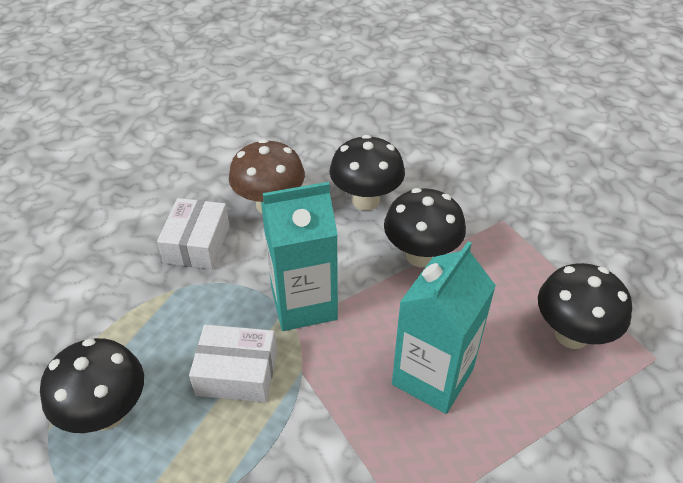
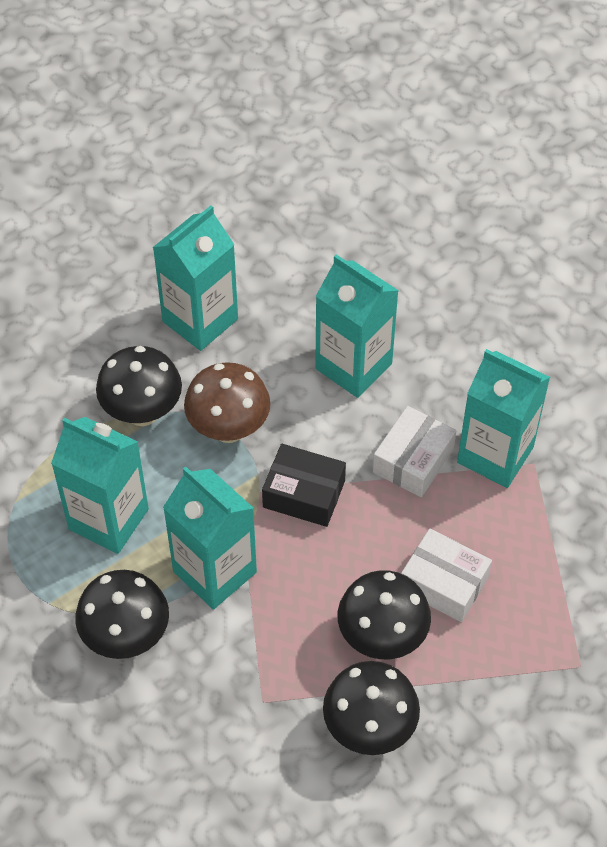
black box: none = 0 -> [262,444,346,527] = 1
turquoise carton: [261,182,338,331] [392,241,496,414] = 2 -> [51,417,149,554] [153,205,238,351] [163,466,257,609] [315,255,399,398] [457,349,550,488] = 5

